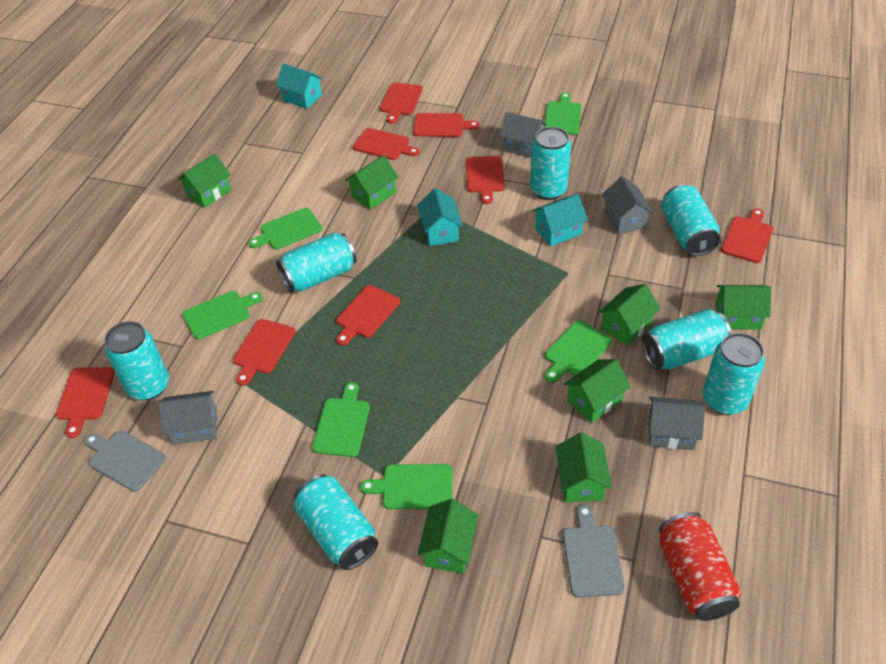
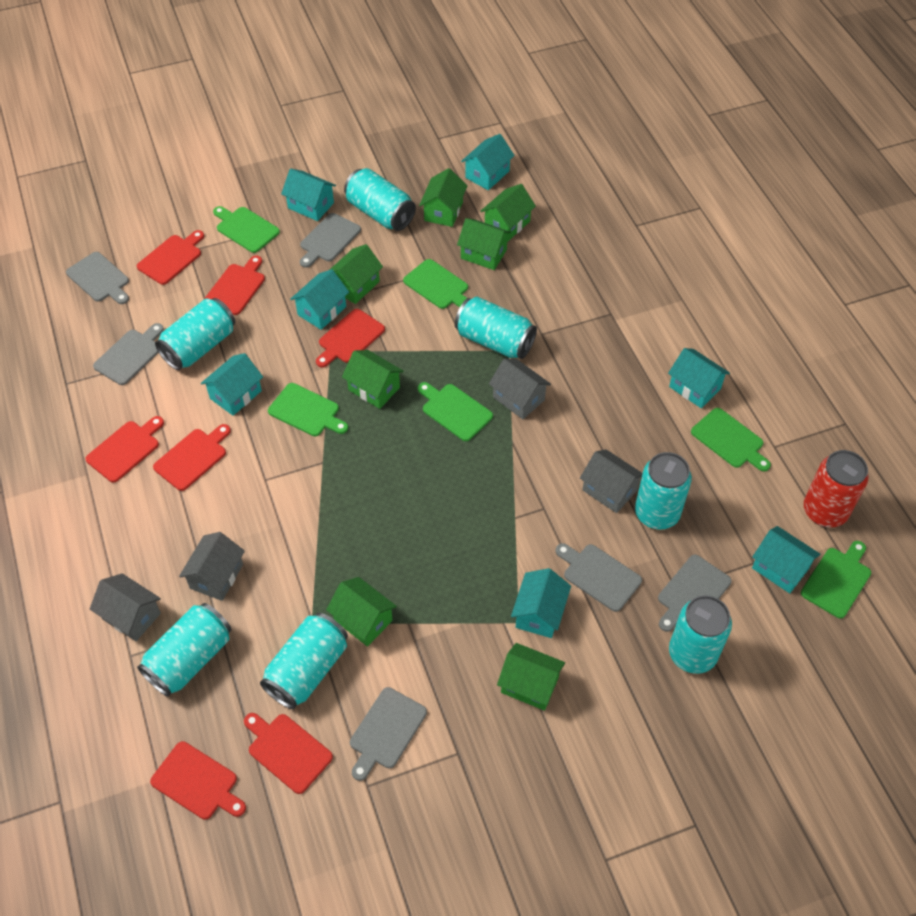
grey cutting board: [84,431,166,492] [563,505,625,598] = 2 -> [66,252,129,304] [93,323,164,385] [300,213,361,268] [350,687,427,781] [556,543,642,612] [658,555,732,632] = 6
red cutting board: [56,367,115,438] [233,319,295,386] [336,285,400,346] [353,128,420,160] [380,83,423,124] [413,113,479,137] [466,156,505,204] [721,209,773,263] = 8 -> [85,416,164,483] [137,230,204,285] [150,741,246,820] [153,424,231,491] [204,255,265,315] [244,713,333,794] [316,309,385,368] = 7
turquoise house: [276,63,323,109] [417,188,463,246] [532,194,588,247] = 3 -> [201,353,263,416] [281,169,336,221] [290,269,349,330] [461,134,515,190] [511,568,571,638] [668,348,730,408] [752,526,820,593] = 7

